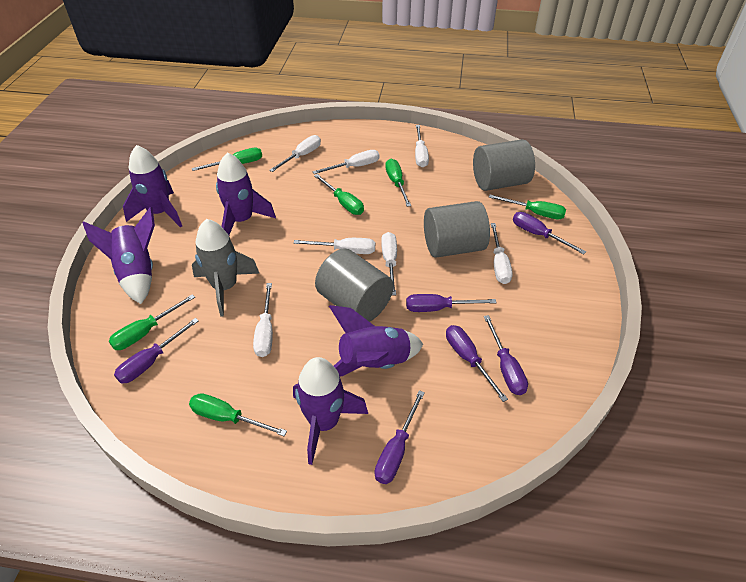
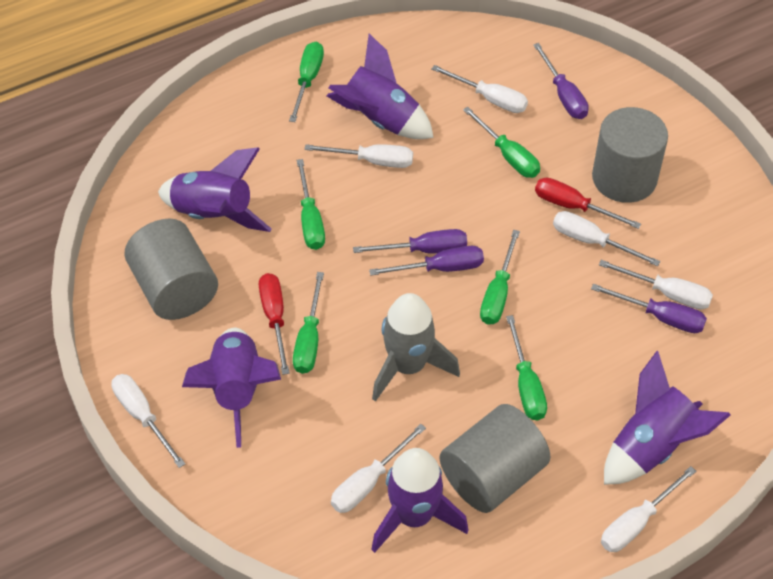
purple screwdriver: [114,318,199,384] [375,390,425,484] [406,294,496,312] [446,325,508,402] [484,315,528,395] [513,212,586,254] = 6 -> [353,229,467,254] [369,246,484,276] [533,43,589,119] [591,284,707,333] = 4
red screwdriver: none = 0 -> [259,273,290,375] [535,177,641,229] = 2

